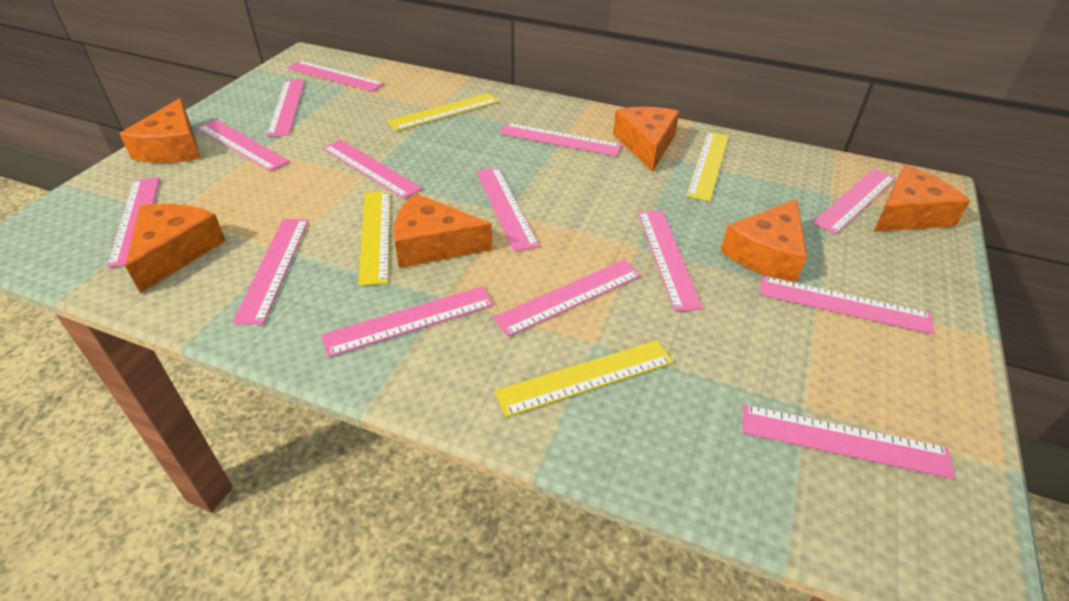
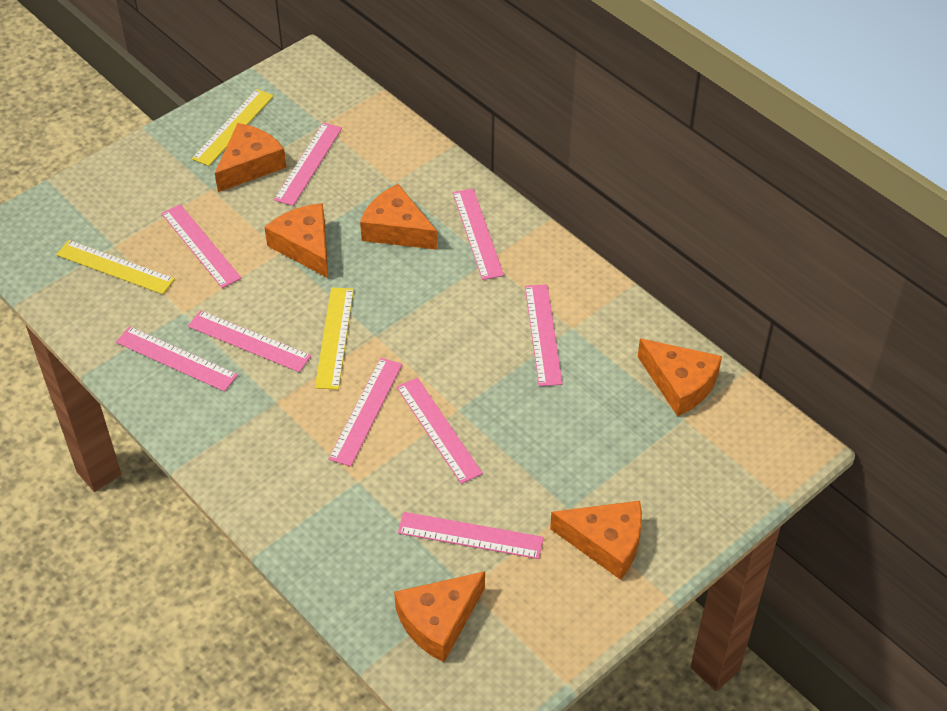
pink ruler: [107,177,160,268] [197,119,290,172] [232,219,309,324] [266,80,305,136] [287,61,384,92] [321,286,494,357] [323,140,423,199] [476,167,539,252] [493,260,642,337] [500,123,622,156] [638,211,703,311] [743,405,955,479] [760,276,934,334] [813,169,896,234] = 14 -> [116,326,238,392] [161,204,242,288] [188,310,311,372] [274,123,342,206] [328,358,402,466] [397,378,483,484] [398,512,544,559] [453,189,504,280] [525,284,563,386] = 9
yellow ruler: [358,191,390,286] [387,93,499,131] [494,340,673,417] [686,132,729,201] = 4 -> [56,240,175,294] [192,89,274,166] [315,288,354,390] = 3

